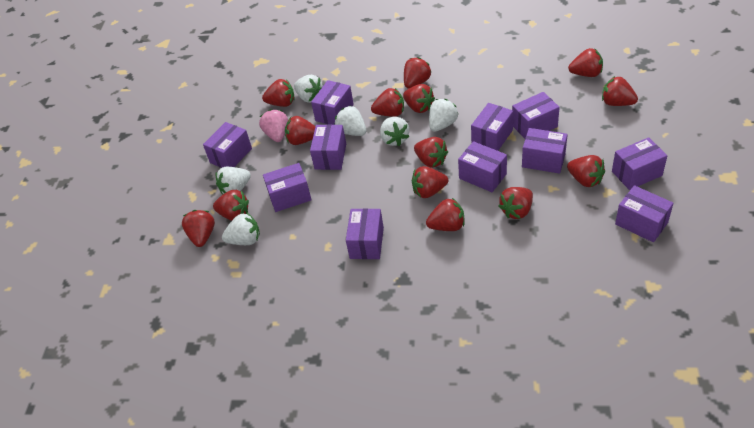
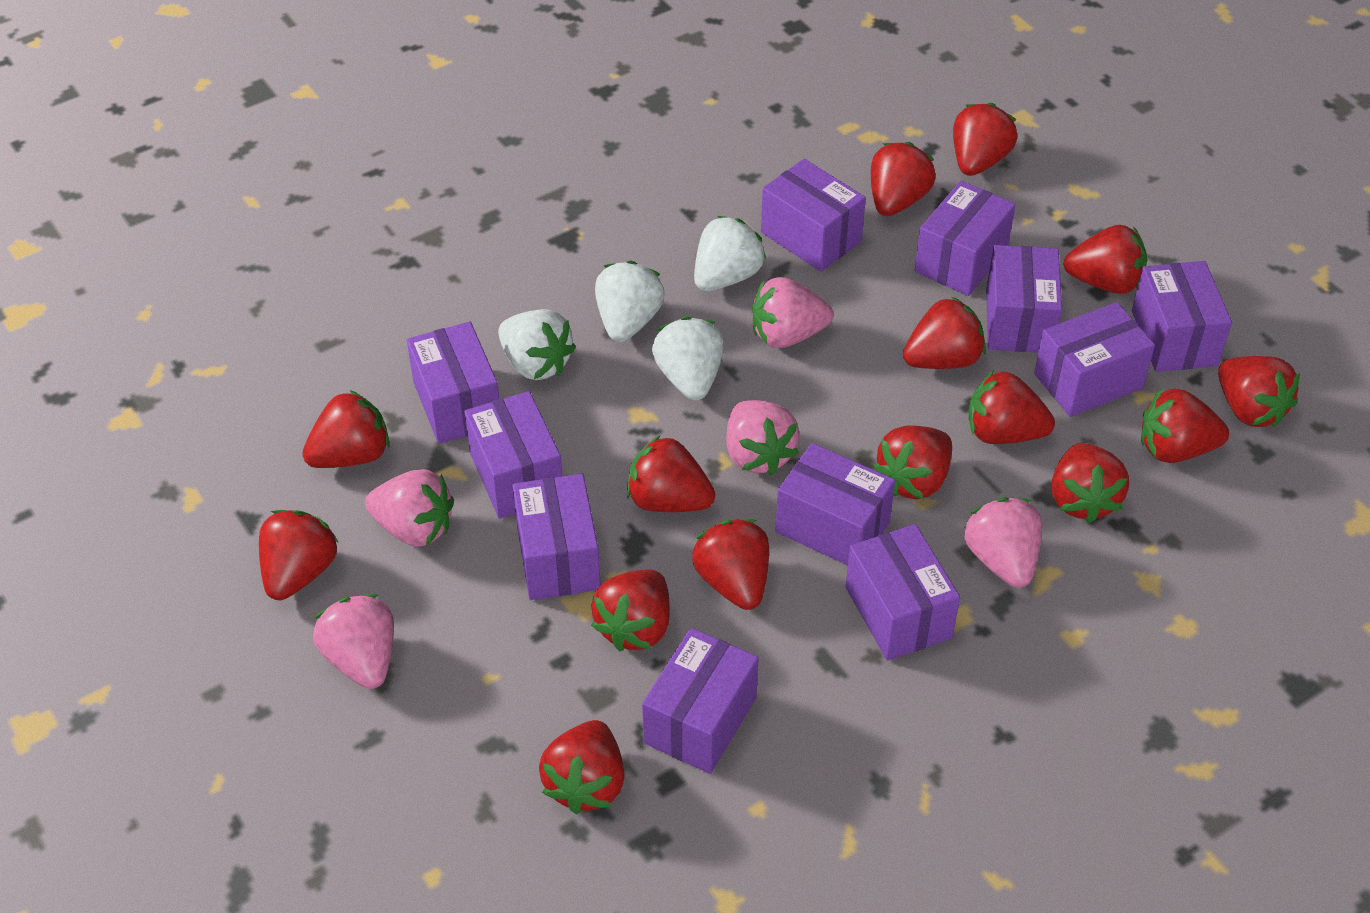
pink strawberry: [259,109,288,142] = 1 -> [313,594,394,689] [365,469,454,547] [726,400,799,475] [752,277,833,348] [964,497,1042,588] = 5
red strawberry: [182,210,215,247] [213,190,249,221] [262,79,295,107] [285,116,316,145] [371,88,404,117] [403,84,435,113] [404,57,432,89] [412,166,448,198] [414,137,448,168] [426,198,464,231] [498,187,533,219] [567,155,605,187] [568,48,603,77] [602,76,638,106] = 14 -> [259,510,339,600] [302,390,390,468] [539,720,624,814] [591,570,670,652] [627,435,715,512] [692,519,769,610] [871,142,936,216] [873,425,952,499] [903,296,986,369] [953,103,1017,176] [969,370,1055,444] [1051,443,1129,523] [1063,225,1147,294] [1141,388,1229,463] [1218,356,1300,427] = 15
white strawberry: [216,167,251,195] [222,213,260,245] [294,75,323,103] [335,106,366,136] [380,117,410,146] [429,99,459,132] = 6 -> [498,309,576,380] [595,261,665,342] [652,316,724,400] [694,216,766,291] = 4

